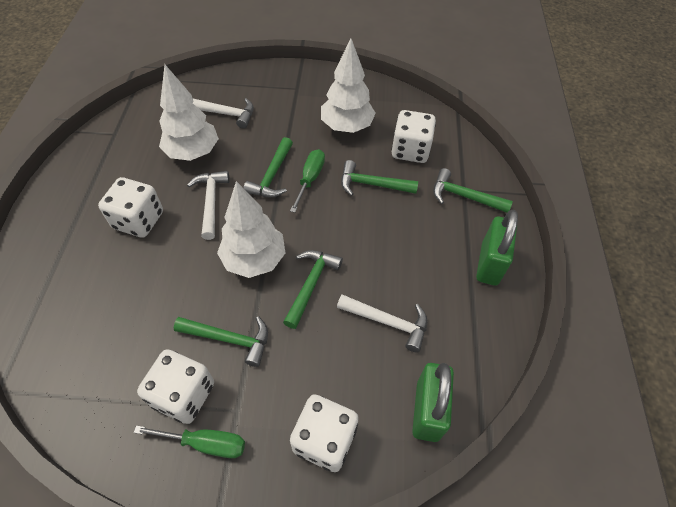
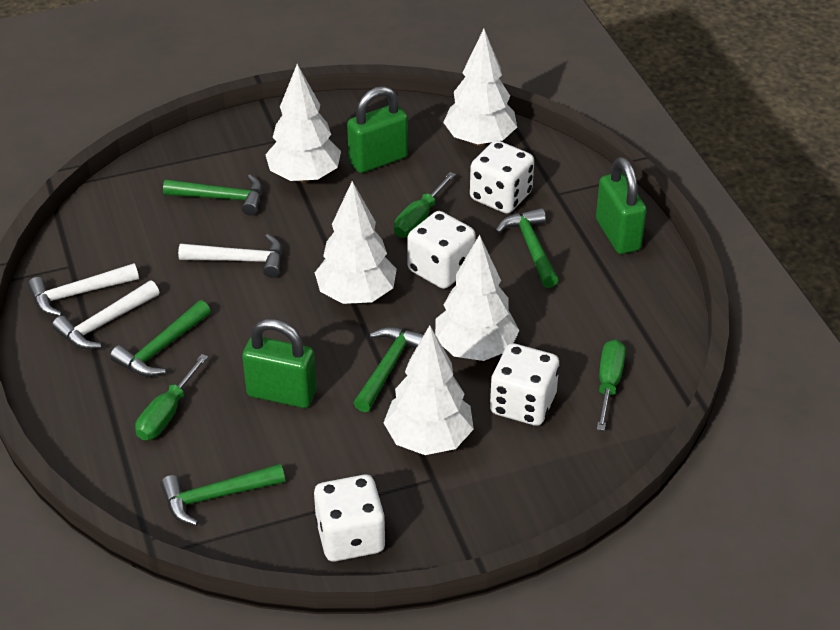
green padlock: [412,363,454,442] [476,210,518,286] = 2 -> [242,319,317,408] [347,86,408,173] [596,157,647,254] = 3
green screwdriver: [134,425,245,458] [290,149,325,213] = 2 -> [135,354,208,440] [394,172,456,238] [597,339,626,431] = 3
white tree: [159,65,219,161] [217,181,286,278] [321,39,376,133] = 3 -> [265,64,341,183] [315,181,397,304] [384,325,474,455] [435,235,520,361] [443,29,517,146] = 5

